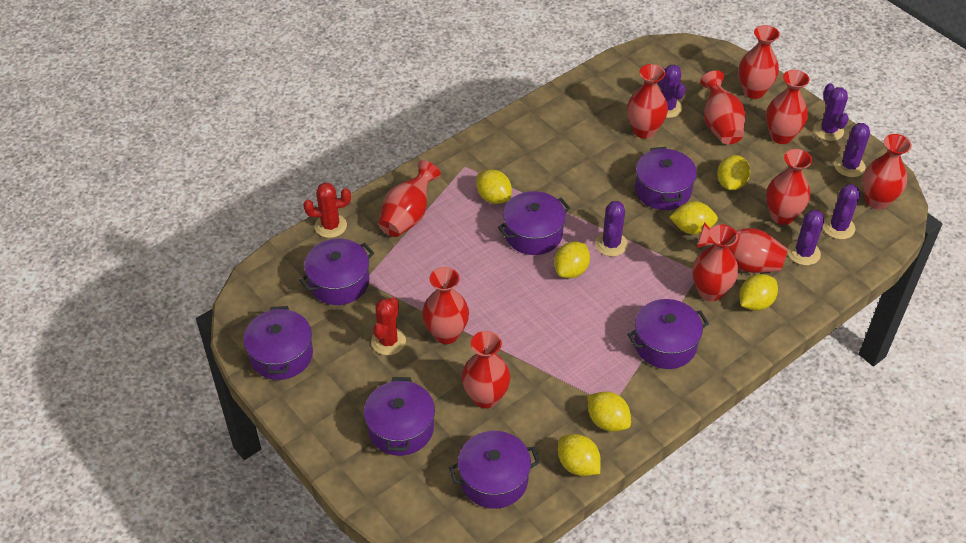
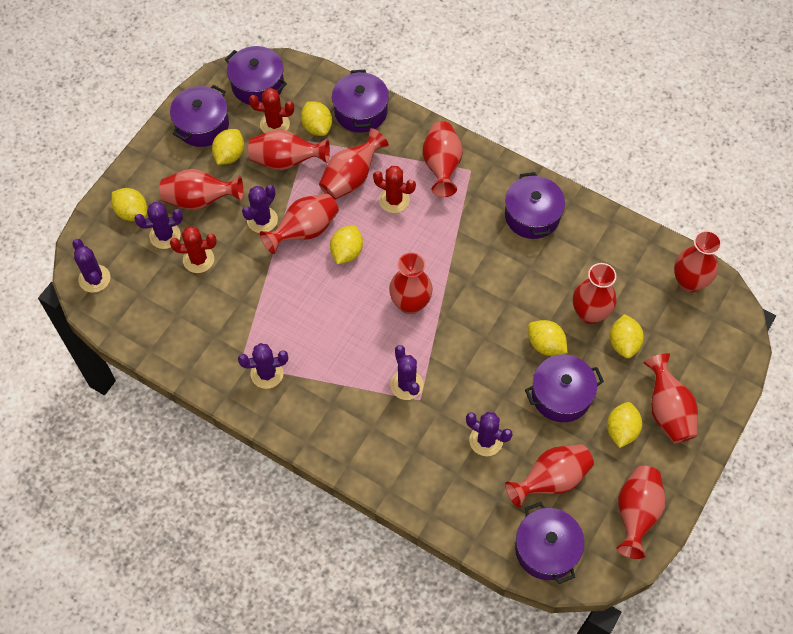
purple pot: [244,306,313,380] [299,239,374,305] [364,377,435,456] [449,431,540,509] [498,191,570,255] [627,299,709,369] [635,147,697,210] = 7 -> [170,85,229,147] [225,46,287,105] [332,70,389,133] [505,172,565,239] [515,502,585,584] [525,355,604,422] = 6
red cactus: [303,183,351,238] [371,297,406,355] = 2 -> [170,226,217,273] [249,88,294,133] [373,166,416,213] = 3

